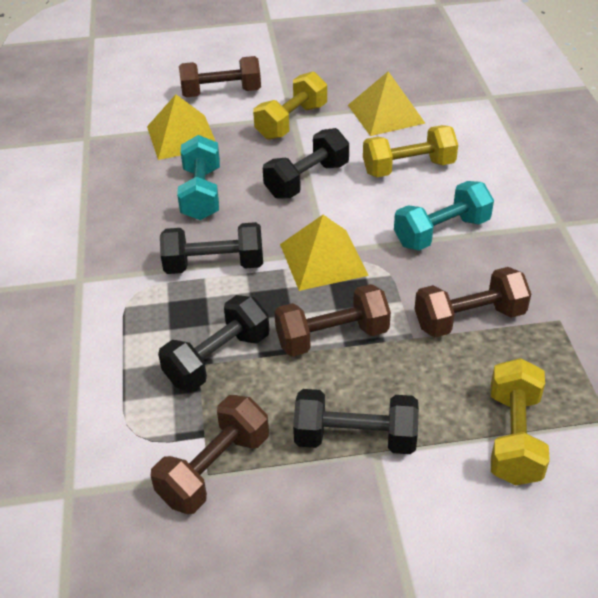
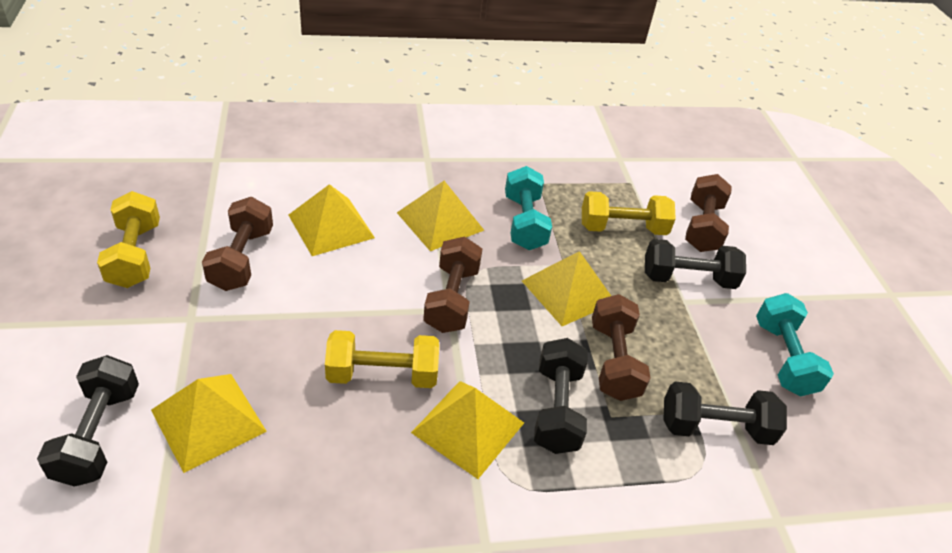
yellow pyramid: [147,94,216,160] [280,215,369,291] [348,71,425,136] = 3 -> [151,374,267,473] [288,184,375,256] [397,181,484,251] [411,381,524,479] [522,251,611,326] = 5

